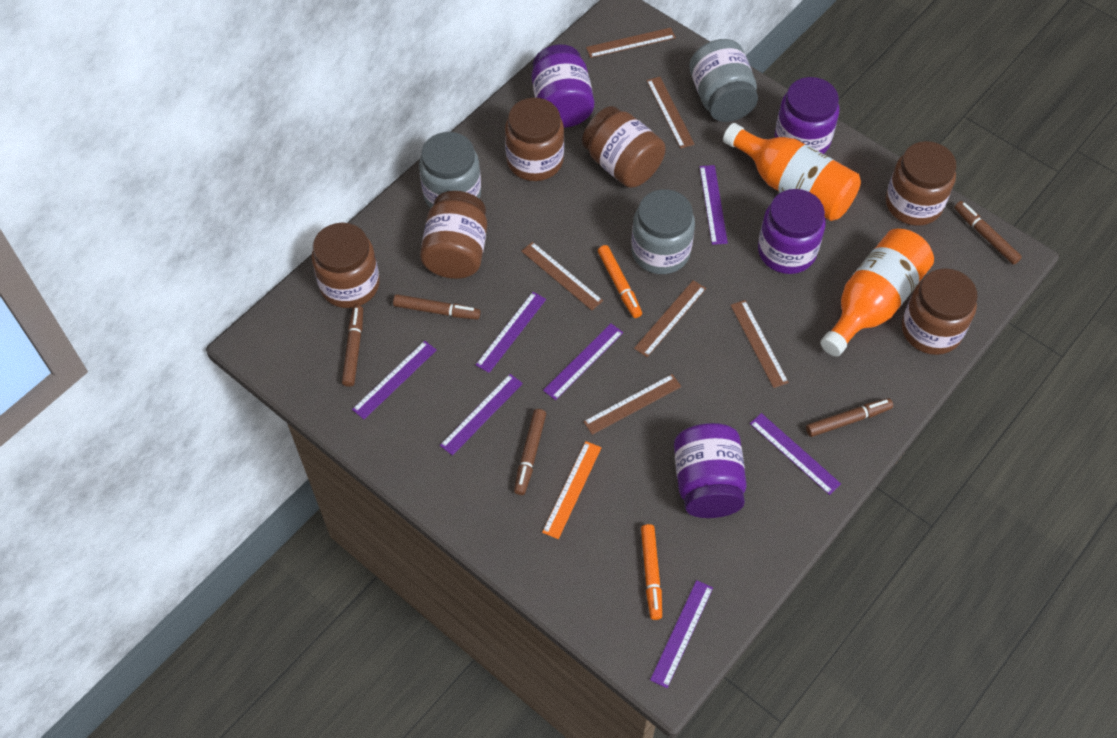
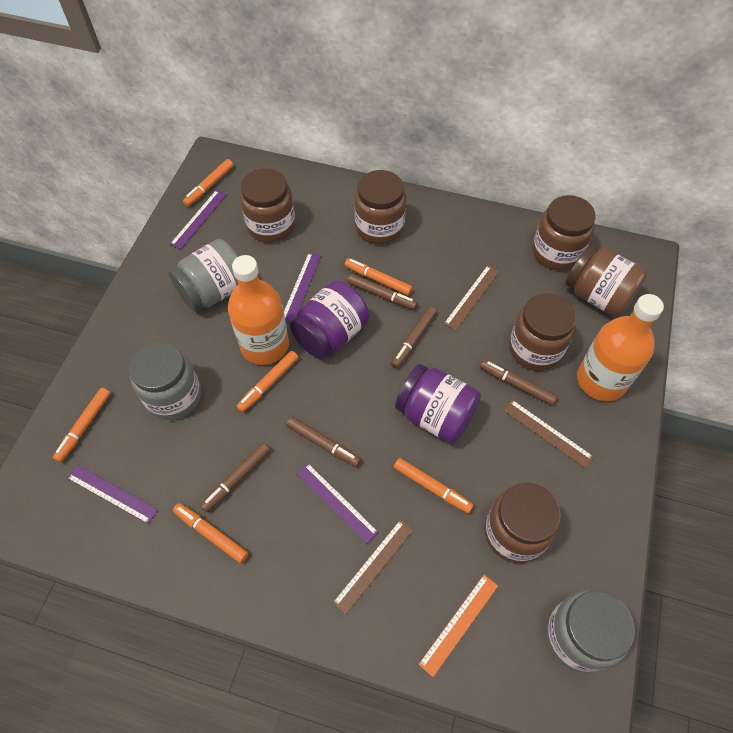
brown ruler: [521,242,603,310] [583,374,681,435] [586,28,676,58] [634,280,706,357] [646,77,695,149] [730,300,789,388] = 6 -> [333,520,413,615] [444,265,499,331] [503,400,594,468] = 3
orange marker: [598,245,642,318] [641,524,662,620] = 2 -> [53,388,111,462] [173,503,248,563] [183,159,233,207] [236,351,299,412] [345,258,413,296] [394,458,474,513] = 6
purple jar: [532,44,594,128] [674,423,747,518] [758,189,826,274] [775,77,839,154] = 4 -> [290,281,369,359] [395,364,481,444] = 2
purple ruler: [352,341,437,419] [440,374,523,455] [476,292,546,373] [543,323,623,400] [650,580,713,688] [700,165,728,245] [750,413,841,495] = 7 -> [67,465,158,524] [170,190,227,249] [284,253,321,322] [296,463,379,544] = 4

